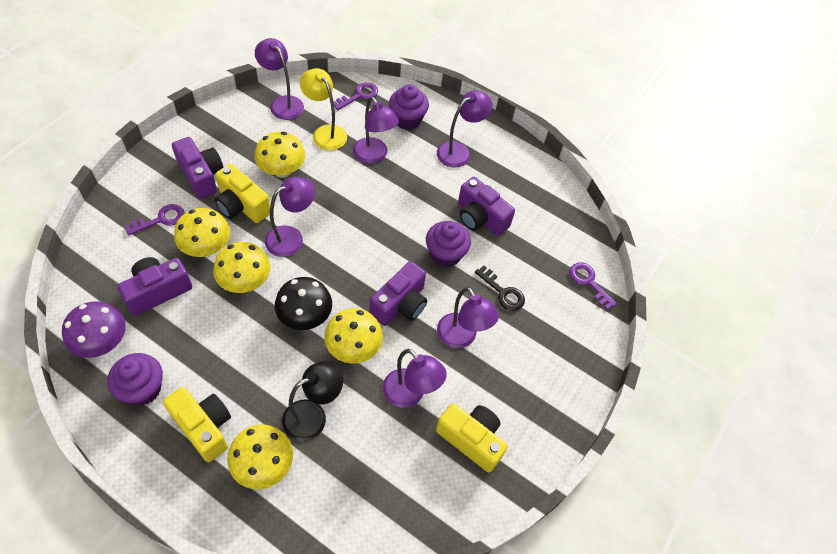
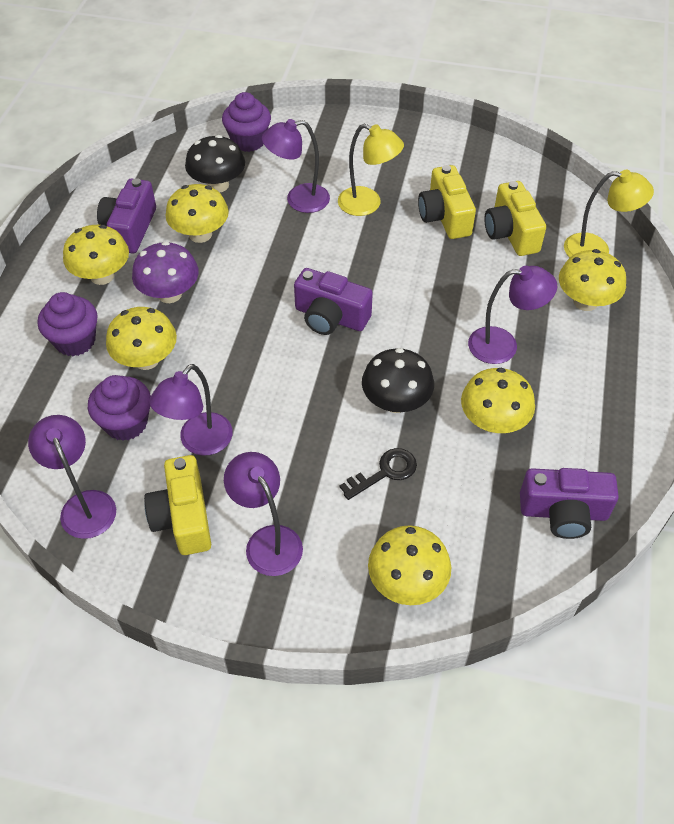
black lamp: [282,361,343,441] = 1 -> none = 0
black mushroom: [275,277,332,330] = 1 -> [185,135,245,193] [362,348,434,413] = 2
purple camera: [117,257,192,316] [172,137,223,199] [369,261,427,326] [458,177,515,236] = 4 -> [97,178,156,254] [294,268,373,335] [520,468,619,539] = 3
purple key: [125,204,185,235] [334,82,378,110] [569,262,617,310] = 3 -> none = 0
purple lamp: [255,38,304,120] [265,177,315,257] [353,97,399,164] [383,349,447,408] [437,90,492,168] [437,287,499,348] = 6 -> [28,415,116,539] [149,364,233,456] [224,452,303,576] [262,119,330,213] [468,266,557,364] = 5
yellow lamp: [300,68,347,150] = 1 -> [338,124,404,216] [564,170,654,258] = 2
yellow mushroom: [174,208,230,257] [213,242,270,293] [227,425,293,489] [254,132,305,178] [325,308,383,364] = 5 -> [63,225,129,285] [106,307,177,370] [165,184,229,243] [368,525,451,605] [461,368,535,433] [559,249,626,311] = 6

